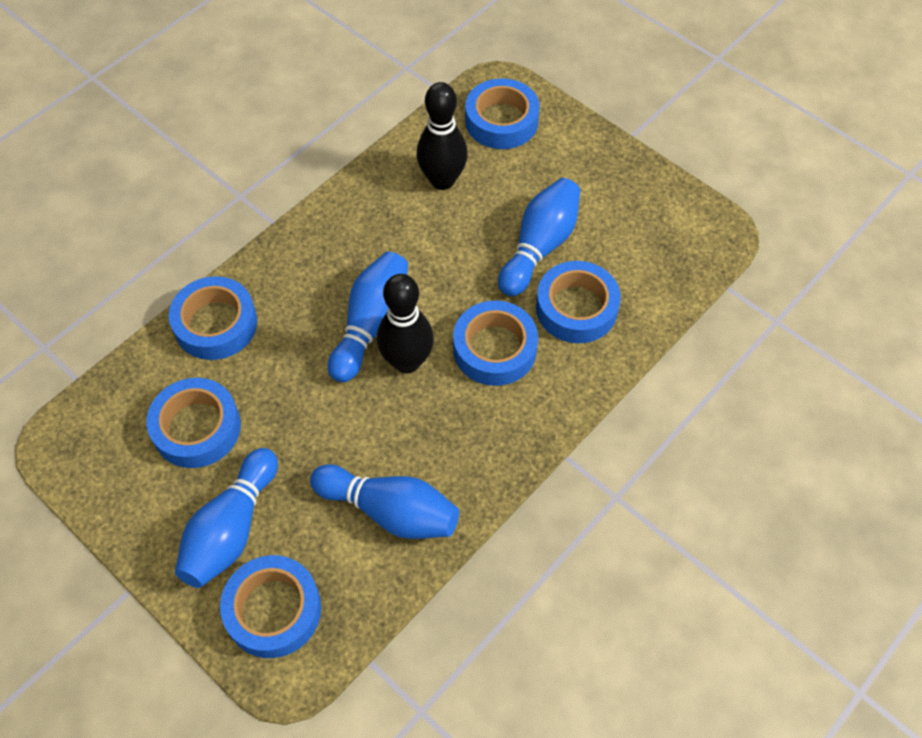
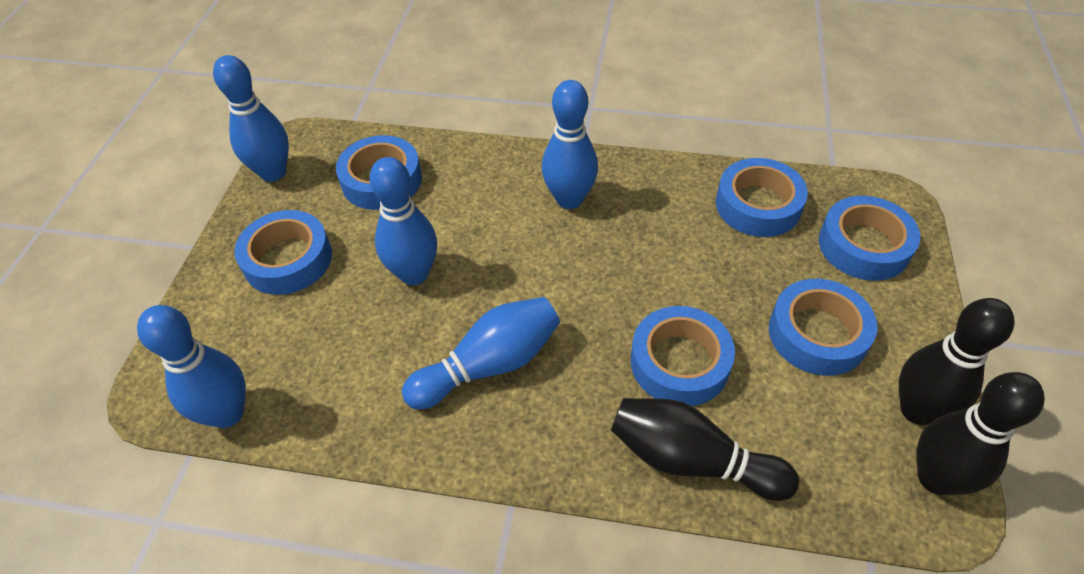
black bowling pin: [377,274,434,373] [416,82,468,190] = 2 -> [611,398,799,501] [899,298,1015,425] [917,372,1045,495] = 3
blue bowling pin: [175,448,278,588] [310,464,459,539] [328,251,408,382] [498,178,580,296] = 4 -> [137,305,246,428] [213,55,289,182] [369,157,437,285] [402,297,560,410] [541,80,598,209] = 5

